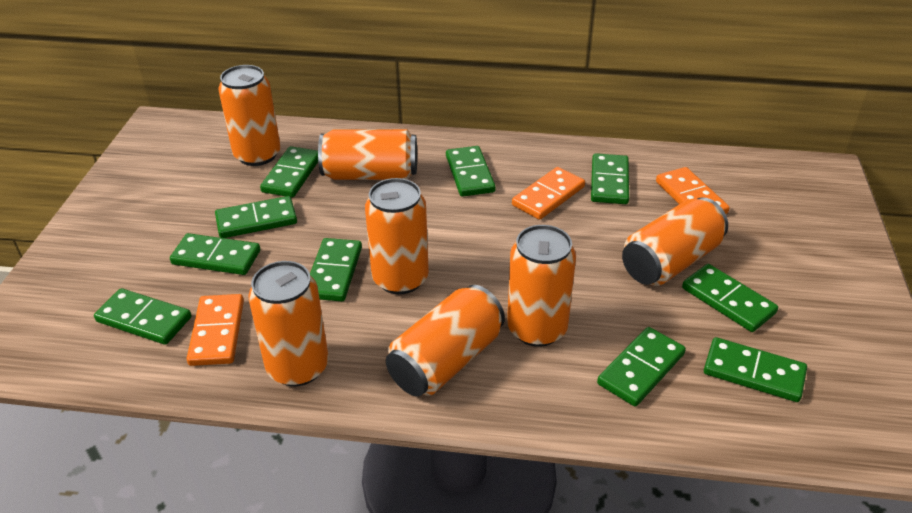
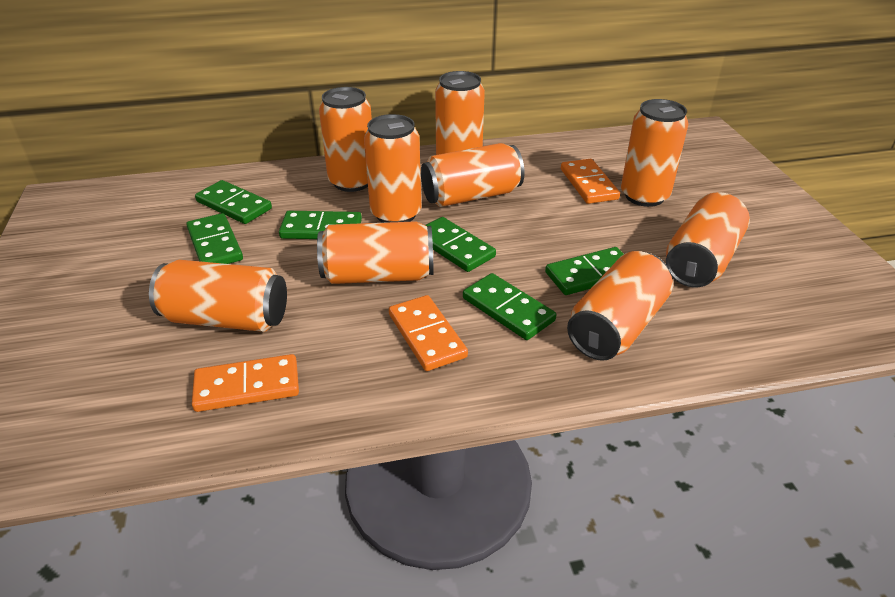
green domino: [94,288,191,345] [170,233,260,275] [215,196,297,238] [260,146,318,197] [310,238,362,302] [446,146,496,197] [591,153,629,204] [597,327,686,407] [682,264,778,332] [704,337,807,402] = 10 -> [186,213,243,264] [195,180,272,224] [279,211,362,239] [425,217,496,272] [463,273,557,340] [545,247,624,295] = 6
orange can: [218,65,281,166] [249,261,329,386] [318,129,417,180] [365,178,429,294] [386,285,505,396] [507,225,576,347] [622,197,728,286] = 7 -> [149,260,287,332] [317,221,433,284] [319,87,372,192] [364,114,421,223] [421,143,525,207] [435,71,485,155] [567,251,673,361] [621,99,689,207] [666,192,750,287] = 9

